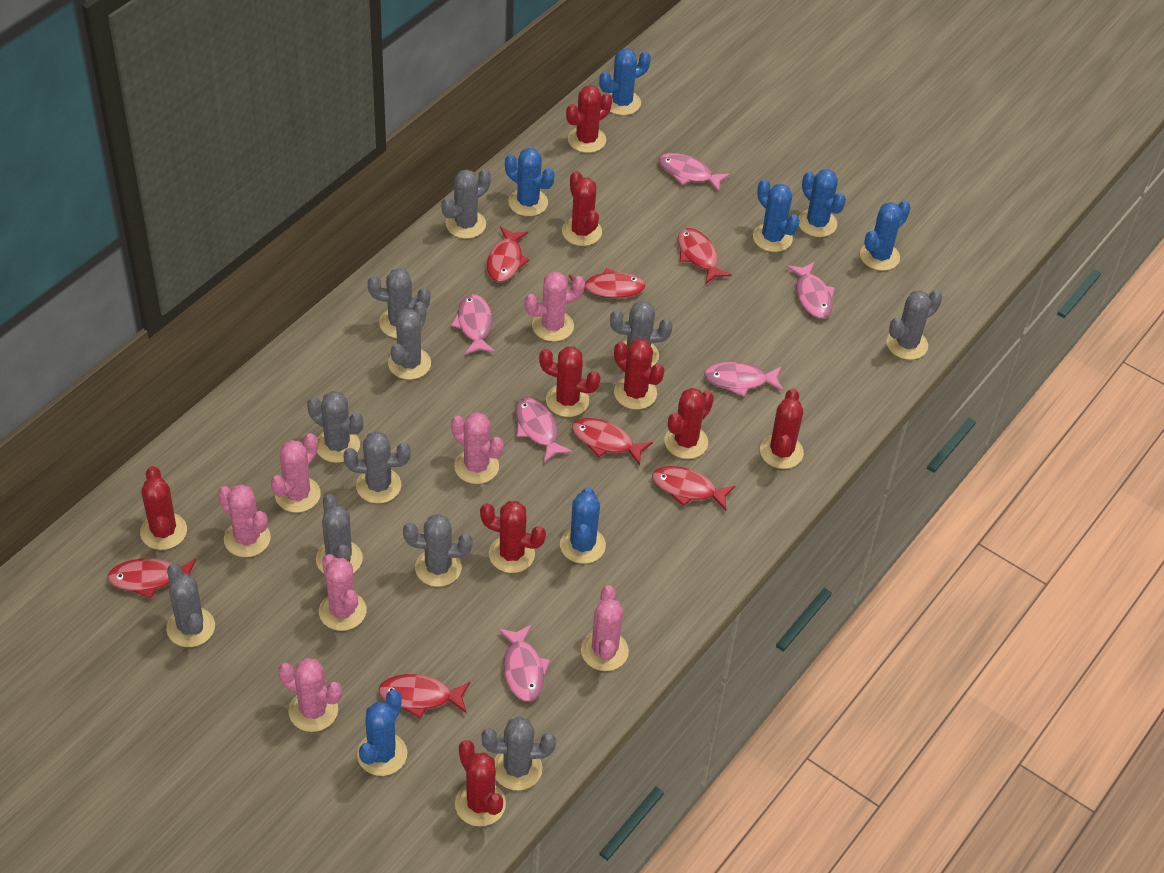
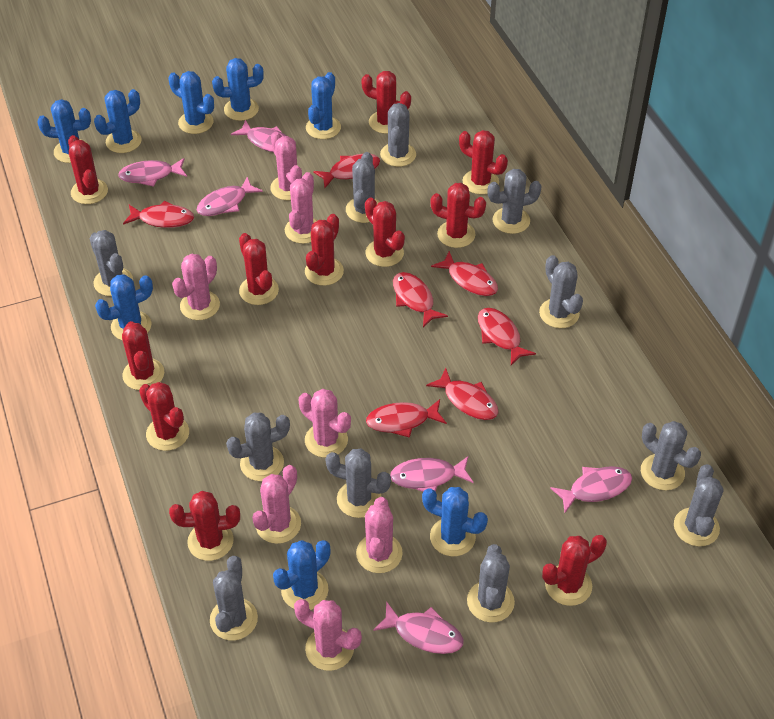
blue cactus: [357,690,407,776] [505,148,555,216] [560,487,606,564] [599,49,651,115] [753,179,800,252] [798,169,846,237] [860,201,911,271] = 7 -> [37,99,91,163] [94,89,142,153] [95,274,153,341] [168,71,214,134] [212,58,264,121] [273,540,330,610] [306,72,341,139] [422,487,488,556] = 8
red cactus: [140,466,187,550] [455,740,506,827] [480,501,546,573] [539,346,601,417] [562,171,602,246] [566,85,612,153] [614,339,664,410] [664,388,714,459] [760,388,804,469] = 9 -> [68,135,108,204] [122,321,164,390] [139,382,189,451] [169,491,240,561] [239,233,279,305] [305,214,344,286] [361,71,411,134] [365,197,405,267] [431,183,486,248] [459,130,508,195] [542,535,607,606] = 11

